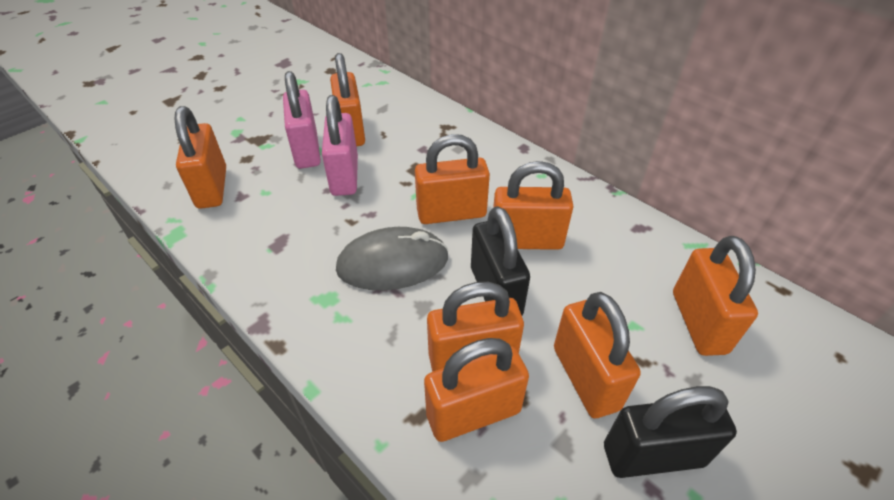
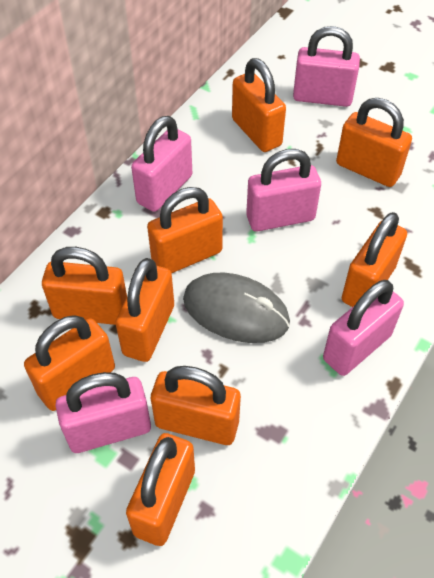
black padlock: [471,206,530,315] [604,386,737,478] = 2 -> none = 0
orange padlock: [175,106,226,209] [330,53,365,146] [415,134,490,224] [424,338,529,442] [427,282,524,372] [493,161,574,250] [554,292,641,418] [673,236,758,356] = 8 -> [24,315,115,411] [42,247,127,325] [115,258,174,362] [126,433,195,546] [147,187,223,273] [151,366,241,445] [232,58,286,152] [336,98,412,187] [341,212,407,307] = 9
pink padlock: [283,71,321,168] [322,95,358,196] = 2 -> [55,372,151,453] [131,116,192,212] [246,149,321,232] [293,26,360,107] [323,280,404,376] = 5

